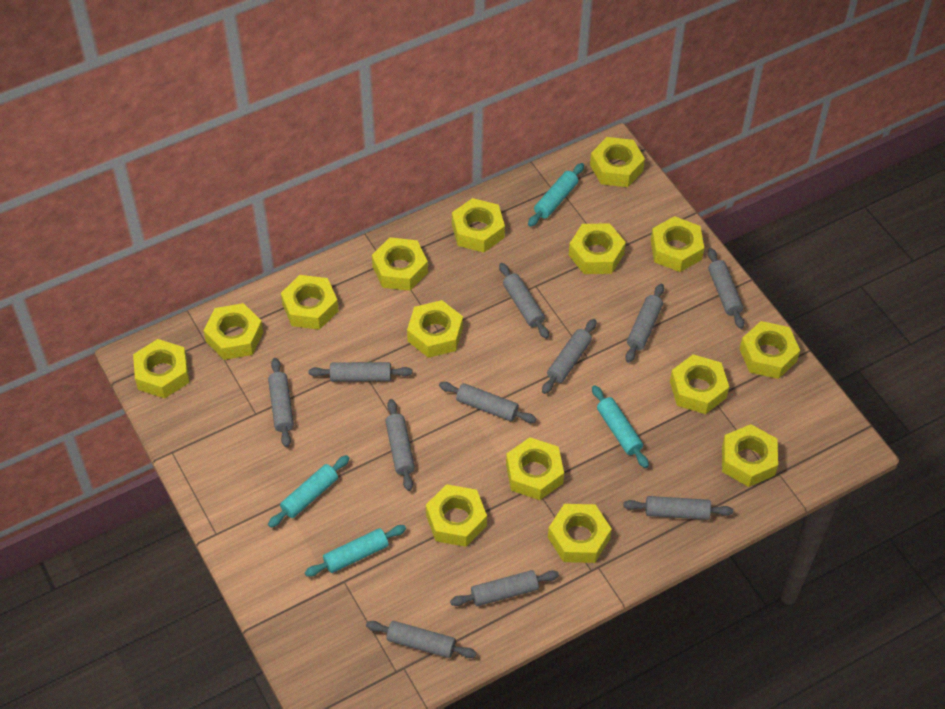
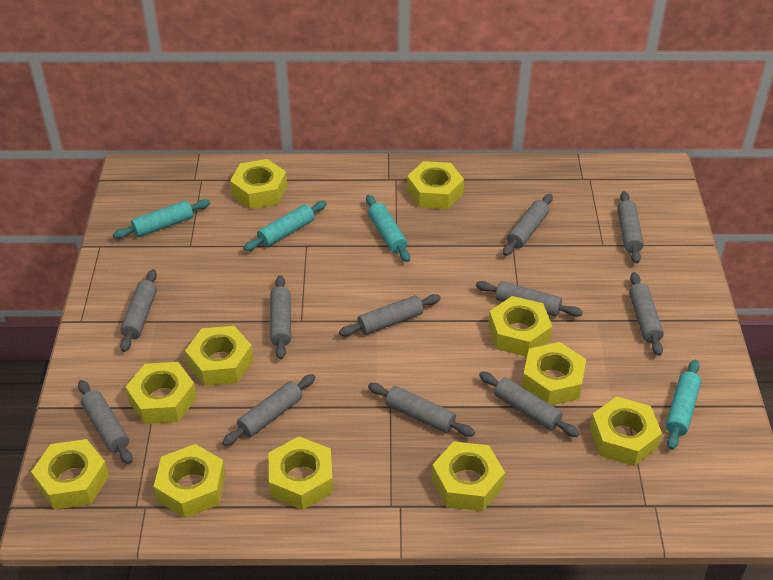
yellow nut: [133,339,189,398] [204,303,263,360] [281,275,338,330] [372,237,428,291] [407,300,463,358] [426,484,487,547] [452,198,505,252] [506,437,564,500] [548,504,612,563] [569,223,626,274] [590,137,645,187] [651,216,704,272] [670,354,729,414] [722,424,778,487] [740,321,800,379] = 15 -> [31,439,109,510] [126,362,197,424] [154,444,225,518] [185,326,253,386] [230,159,287,209] [269,436,333,510] [407,161,464,209] [432,441,505,511] [488,296,552,357] [522,342,586,405] [590,396,662,466] = 11

